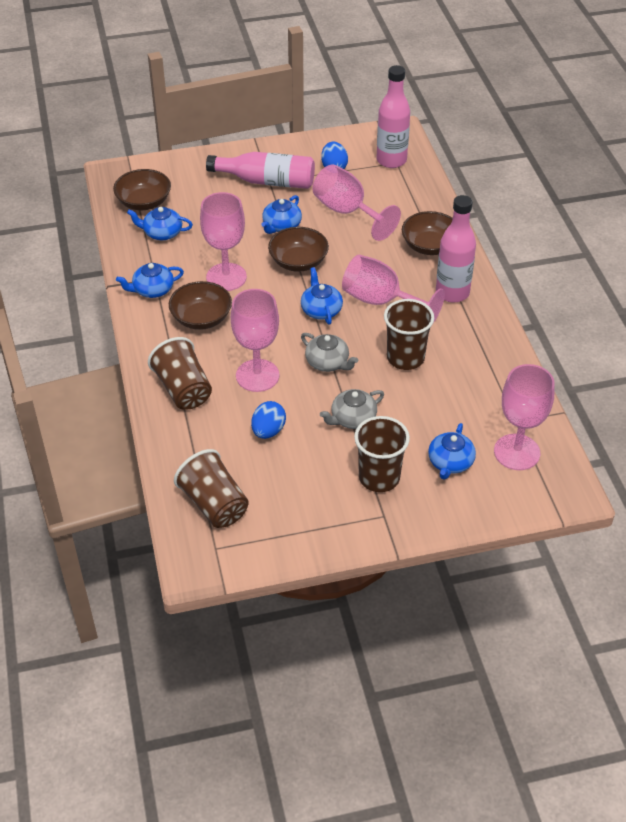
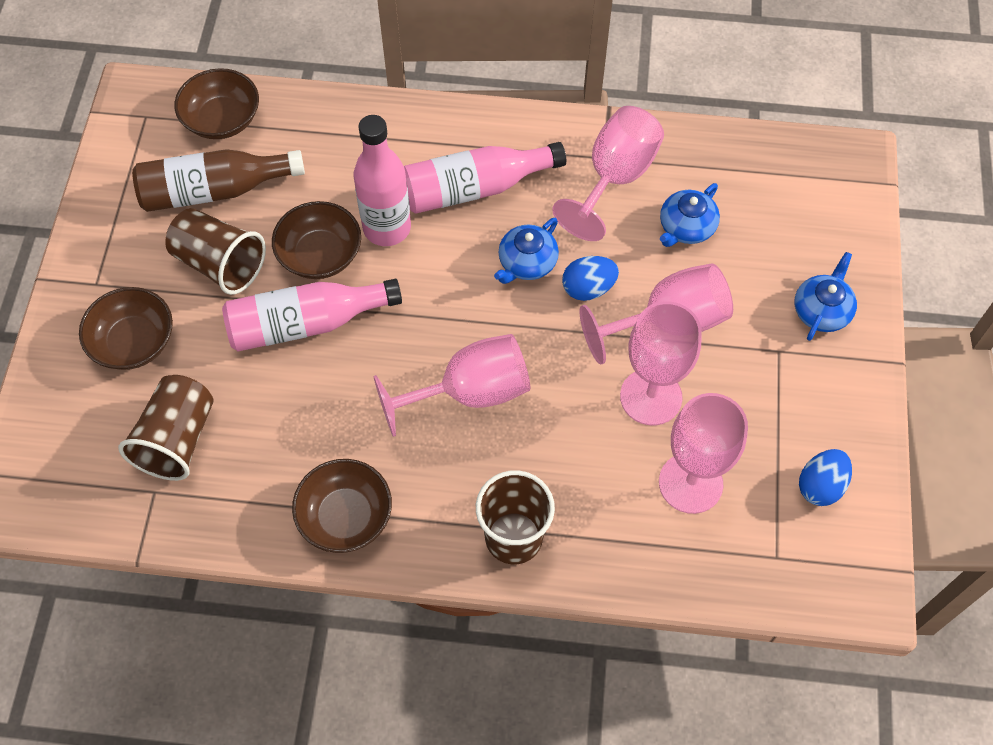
blue teapot: [116,263,184,298] [127,207,193,240] [262,195,302,234] [301,267,343,325] [428,423,476,480] = 5 -> [494,218,559,284] [660,183,720,247] [794,252,857,341] = 3
brown bottle: none = 0 -> [132,149,305,212] = 1
brown cup: [148,337,212,410] [174,449,249,528] [354,416,410,492] [384,299,434,370] = 4 -> [118,375,214,481] [165,208,266,295] [476,470,555,564] = 3
grey teapot: [301,333,358,372] [320,389,384,429] = 2 -> none = 0

